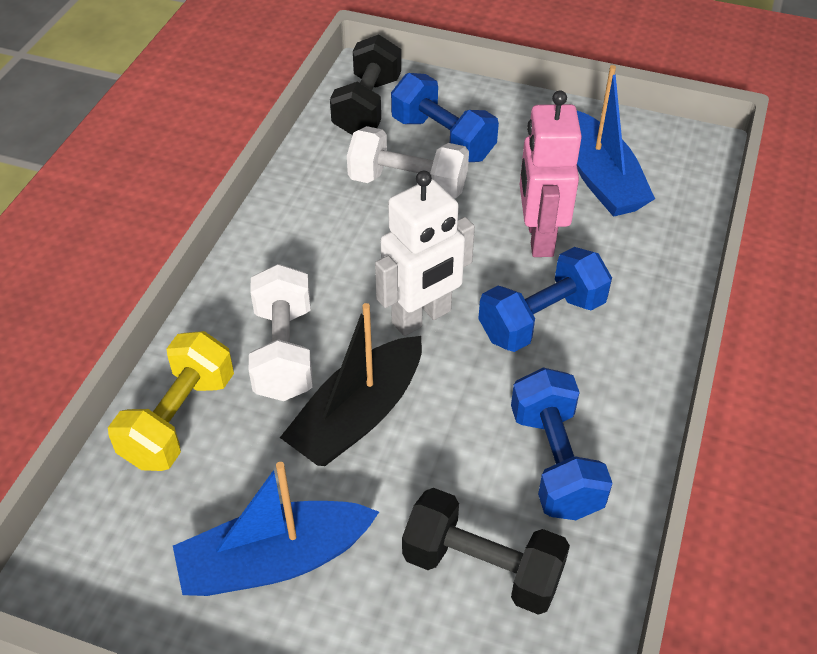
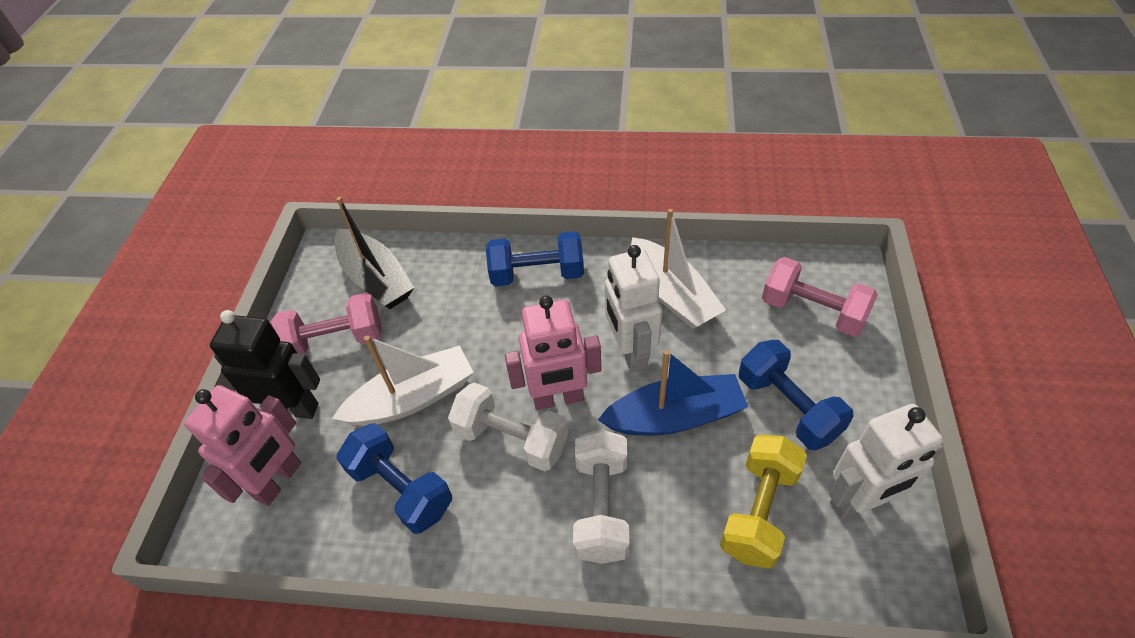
black dumbbell: [330,34,401,135] [402,488,570,615] = 2 -> none = 0
black robot: none = 0 -> [210,310,320,419] = 1
blue boat: [173,462,379,596] [577,65,655,217] = 2 -> [598,350,748,435] = 1
pink dumbbell: none = 0 -> [270,293,382,354] [762,257,878,337] = 2
pink robot: [520,90,582,257] = 1 -> [184,385,301,506] [505,295,601,410] = 2
white boat: none = 0 -> [332,335,474,426] [631,209,726,329] = 2
white robot: [375,171,475,336] = 1 -> [605,245,662,372] [829,404,943,520] = 2

